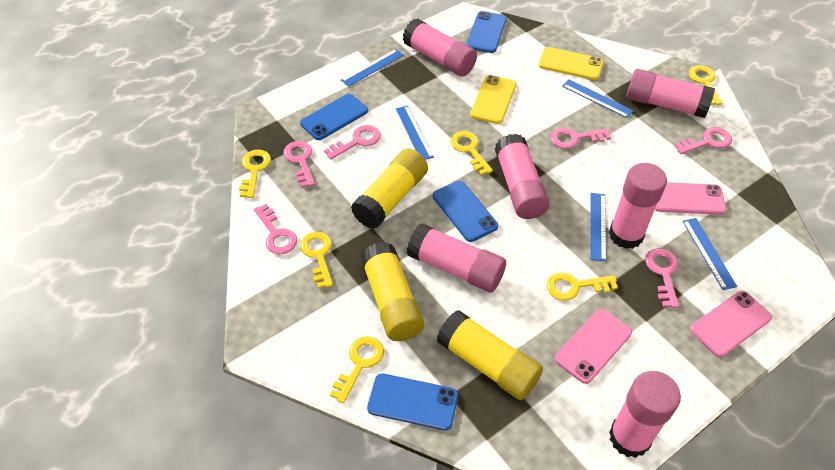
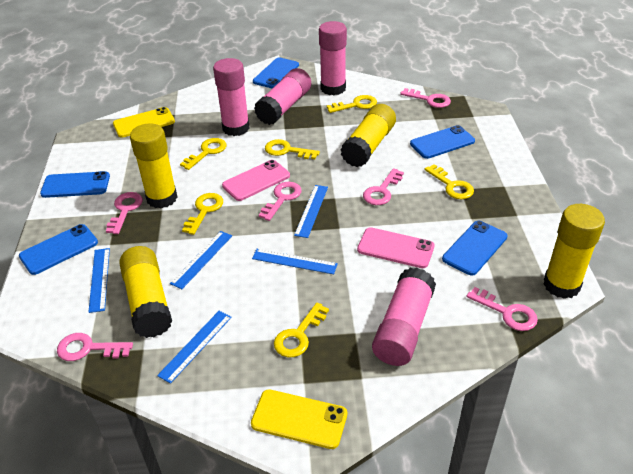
blue phone: [300,94,368,140] [367,373,458,431] [433,181,498,242] [466,11,507,53] = 4 -> [19,224,98,275] [40,171,110,198] [253,57,299,88] [410,125,475,159] [442,221,508,276] = 5
pink glue stick: [403,18,477,76] [407,223,506,293] [495,134,550,219] [609,163,667,249] [609,371,681,458] [626,69,715,118] = 6 -> [213,58,250,136] [254,68,311,125] [319,21,347,95] [372,268,436,366] = 4
pink phone: [554,309,632,384] [655,182,726,215] [690,291,772,357] = 3 -> [222,160,290,201] [357,227,435,268] = 2
yellow glue stick: [351,148,428,229] [361,242,424,341] [437,310,543,400] = 3 -> [119,246,172,338] [130,123,177,208] [340,104,396,167] [543,204,605,299] = 4

